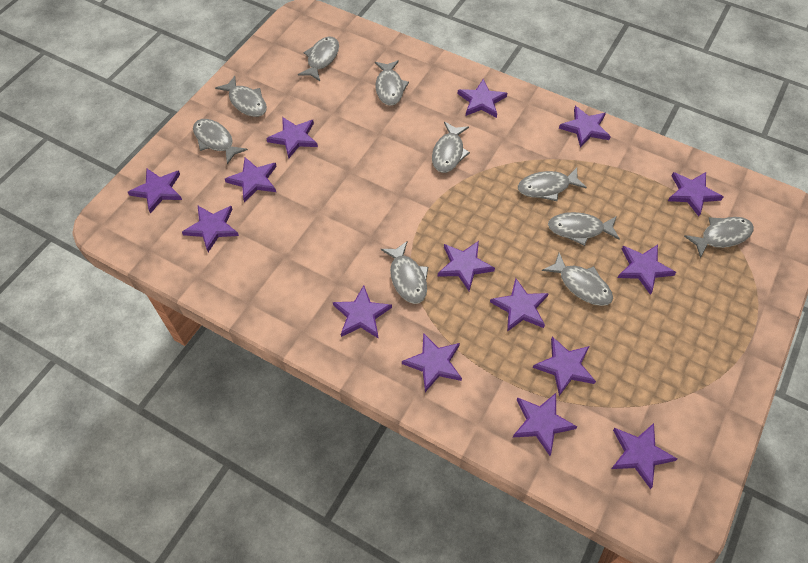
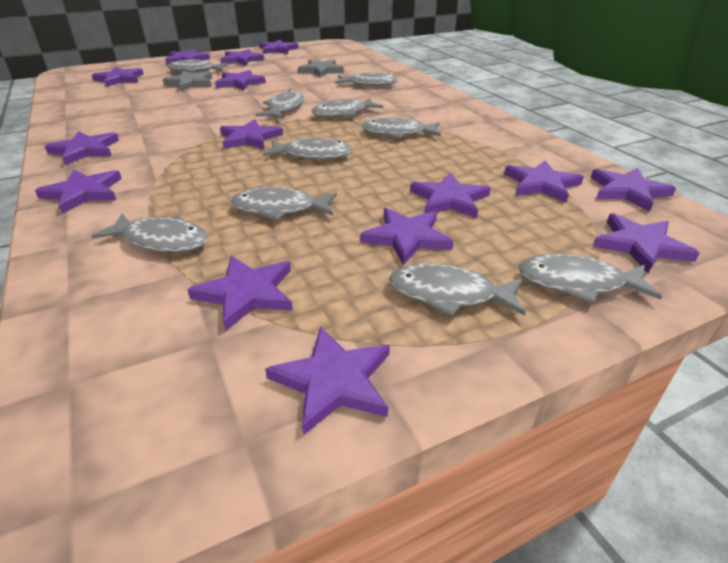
grey star: none = 0 -> [163,71,212,91] [298,60,344,77] = 2

